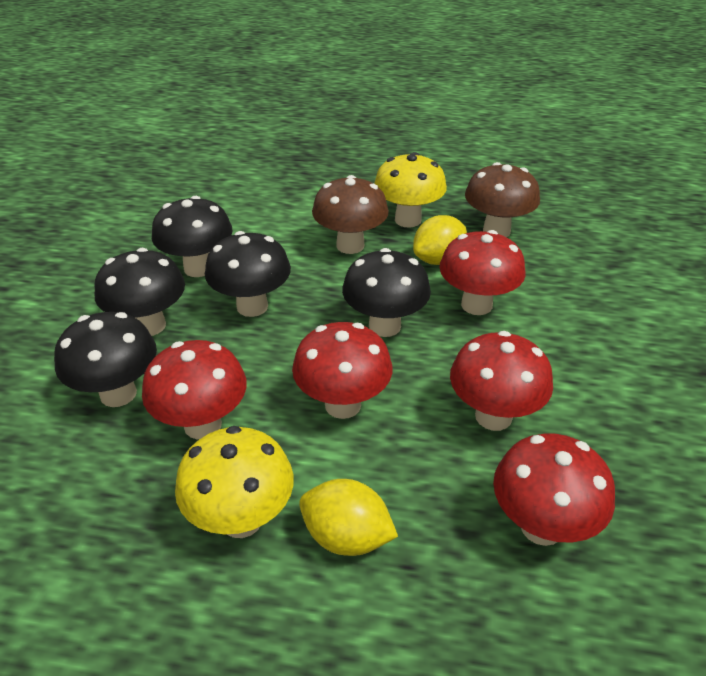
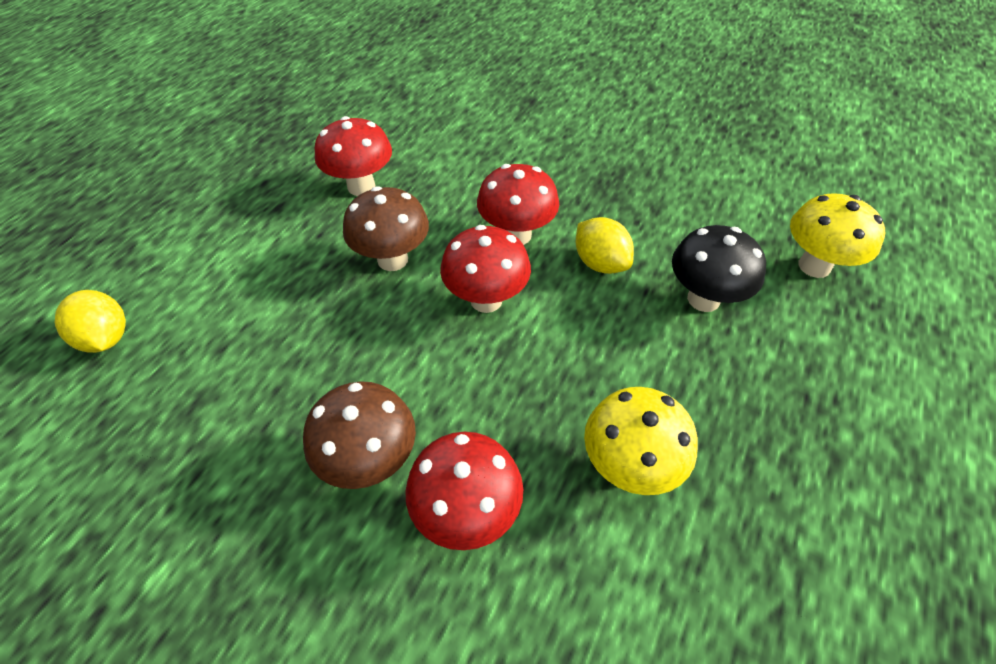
black mushroom: [54,312,157,407] [94,248,185,336] [152,196,233,277] [205,231,291,317] [342,248,431,337] = 5 -> [672,225,766,312] = 1
red mushroom: [142,340,247,439] [292,322,392,419] [440,230,526,315] [450,331,553,431] [493,433,615,546] = 5 -> [314,116,392,196] [405,432,523,550] [440,225,531,313] [477,164,559,245] = 4

